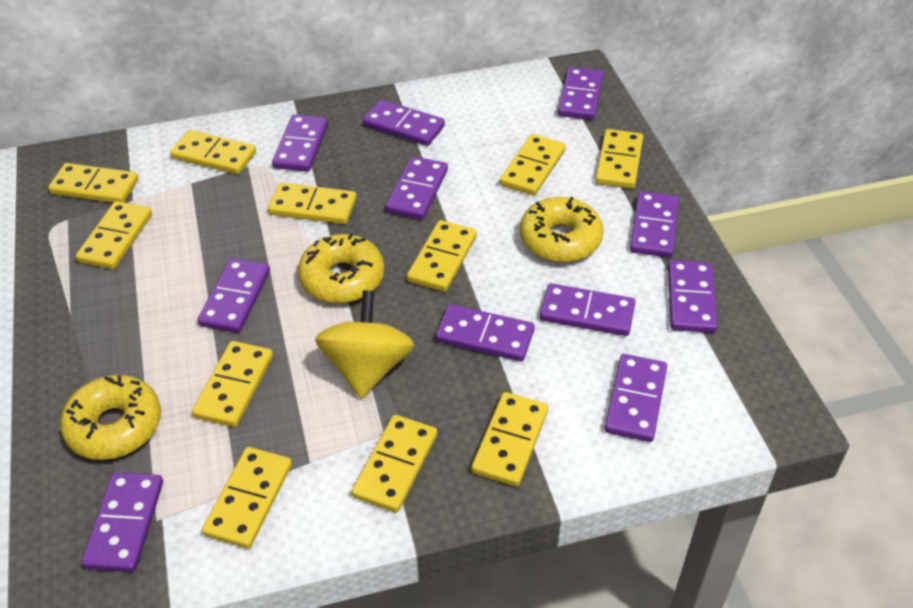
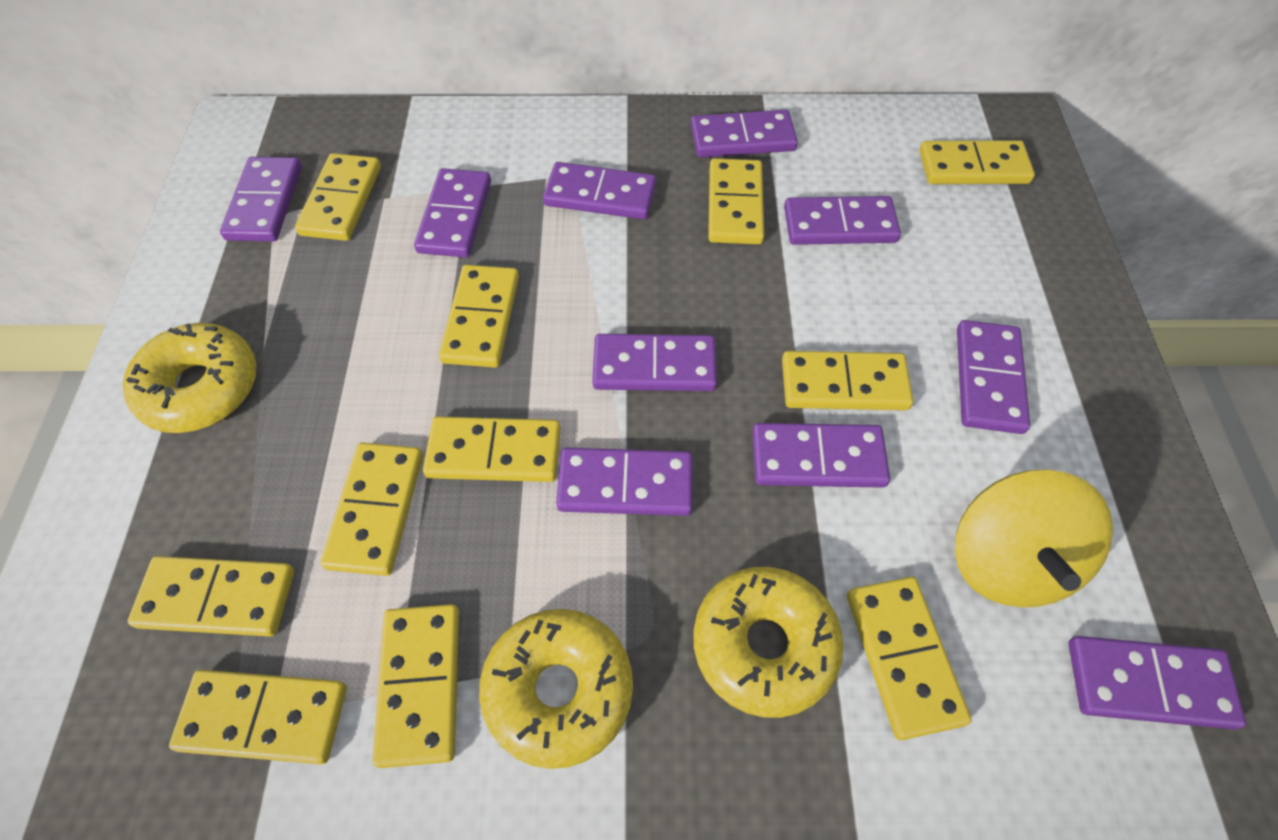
purple domino: [82,472,163,572] [198,258,270,333] [272,114,328,172] [363,100,445,146] [386,156,448,220] [436,304,535,361] [540,283,636,336] [558,67,604,120] [605,354,667,442] [630,191,679,258] [668,260,718,333] = 11 -> [220,157,302,241] [414,168,491,257] [543,162,656,219] [556,448,692,516] [592,334,717,391] [691,110,798,158] [752,423,890,488] [784,196,901,245] [957,320,1030,434] [1068,636,1246,730] = 10

